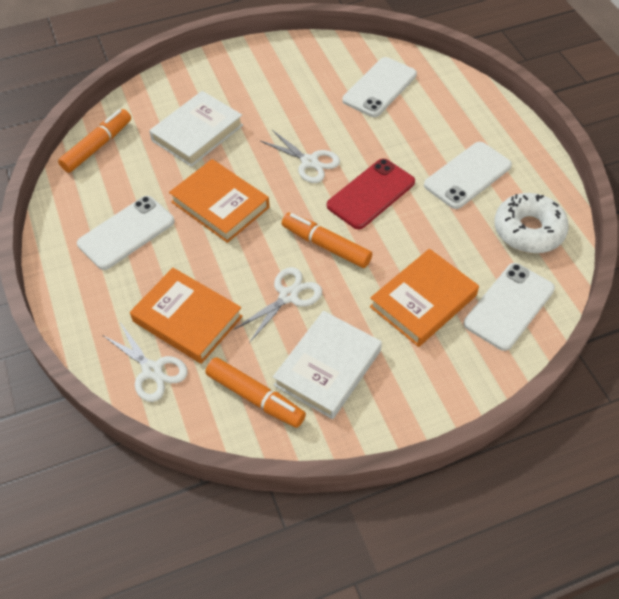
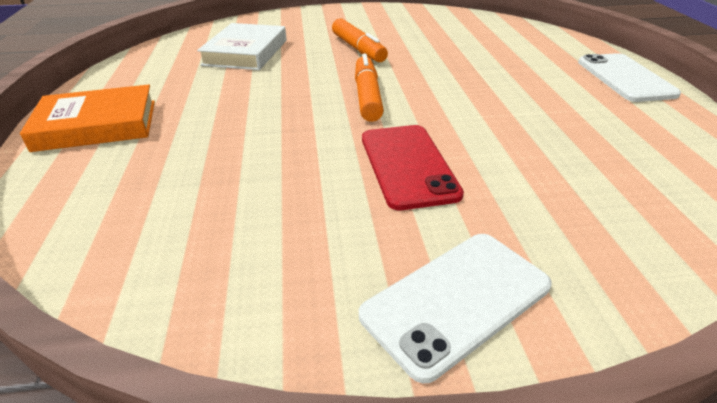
orange book: [130,268,243,364] [169,159,270,243] [370,249,479,347] = 3 -> [20,85,155,152] = 1
orange marker: [58,109,131,173] [205,357,306,428] [282,212,372,268] = 3 -> [332,18,388,62] [355,53,384,122] = 2
white book: [149,91,243,167] [273,311,382,419] = 2 -> [197,23,287,70] = 1
white donut: [494,193,569,254] = 1 -> none = 0
white phone: [77,196,175,270] [342,57,417,117] [424,142,512,209] [464,263,555,351] = 4 -> [359,234,552,383] [578,53,681,102] = 2
white scissors: [102,321,187,402] [234,267,322,343] [260,130,340,183] = 3 -> none = 0

